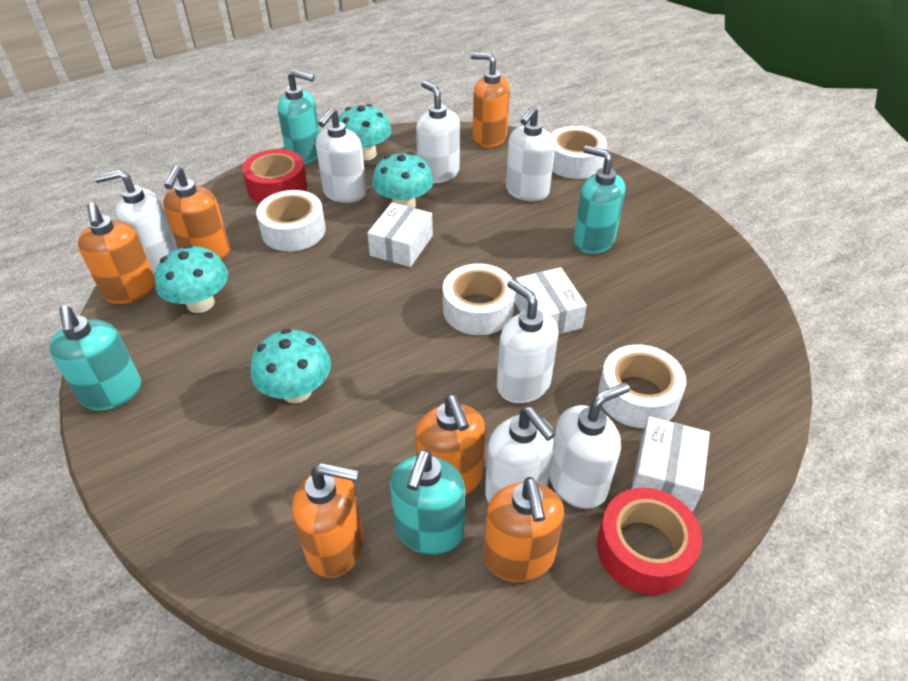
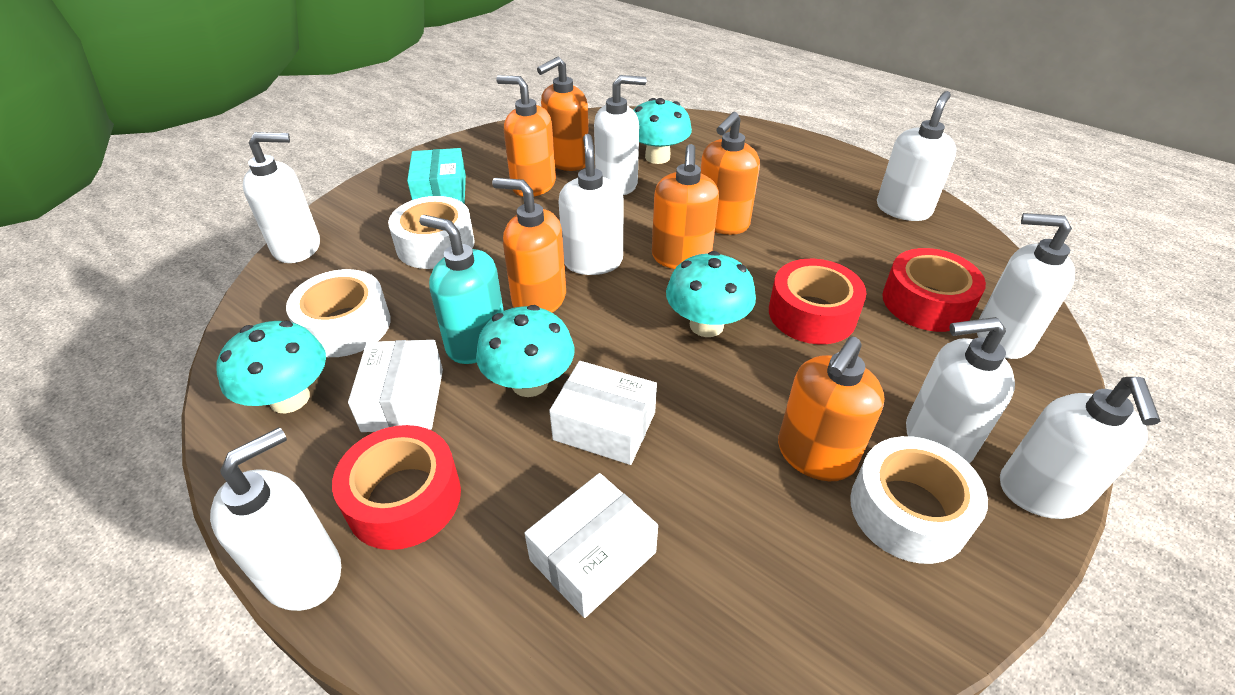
red tape: [242,149,307,203] [597,487,702,595] = 2 -> [332,425,461,550] [769,259,866,344] [882,248,986,332] = 3
turquoise box: none = 0 -> [407,148,466,204] = 1
turquoise soap dispenser: [49,306,141,411] [278,70,320,164] [390,449,465,555] [573,145,625,254] = 4 -> [419,215,504,364] = 1
white soap dispenser: [94,169,177,274] [316,107,366,203] [416,81,460,183] [485,407,555,503] [497,279,559,403] [506,106,555,201] [549,383,630,509] = 7 -> [210,427,341,611] [243,132,320,263] [558,134,624,275] [594,75,647,195] [877,91,956,221] [906,317,1015,464] [977,213,1075,359] [1000,377,1160,519] = 8
white tape: [256,190,326,251] [443,263,515,335] [551,126,607,179] [598,344,686,428] = 4 -> [286,269,391,357] [388,196,475,269] [850,436,988,564] = 3

